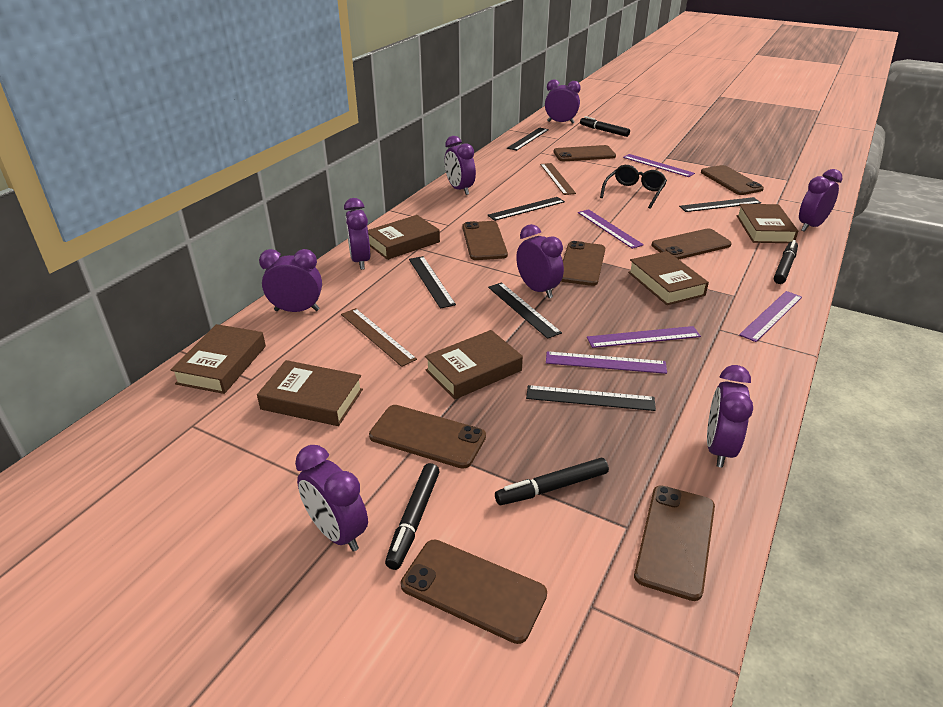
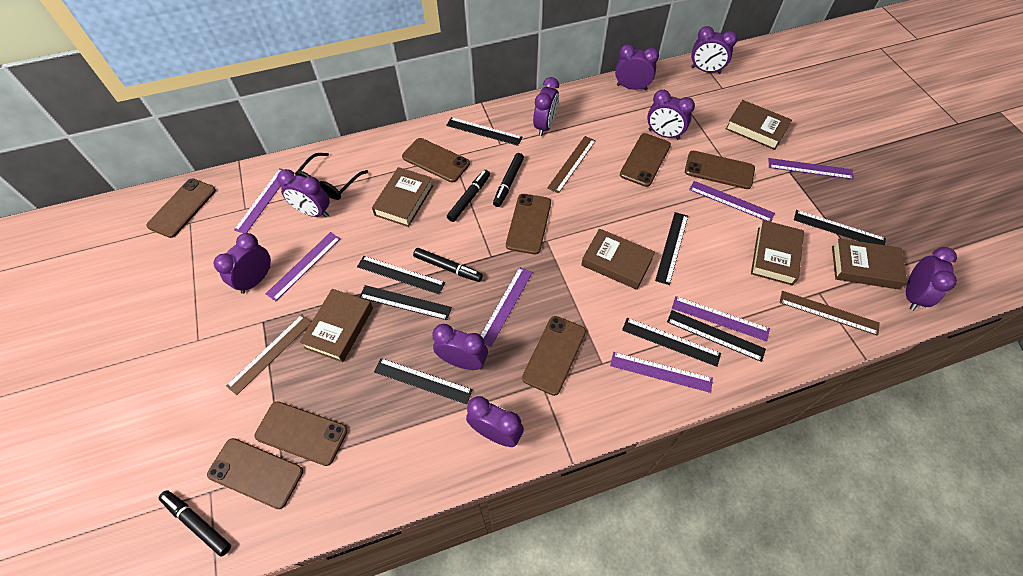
black ruler: [409,256,456,309] [487,197,565,221] [488,282,562,339] [507,127,549,151] [526,385,656,411] [679,197,761,212] = 6 -> [357,256,445,294] [359,285,452,320] [374,358,473,404] [446,117,522,146] [622,318,721,367] [655,212,688,285] [667,310,766,362] [794,210,886,245] = 8
brown ruler: [341,308,417,367] [540,163,576,195] = 2 -> [226,315,311,395] [547,136,596,194] [780,291,880,336] = 3
purple clock: [259,249,322,312] [295,445,368,552] [344,198,370,270] [445,136,476,195] [516,224,564,298] [545,79,581,124] [707,365,753,468] [799,169,843,232] = 8 -> [214,233,271,294] [277,169,330,218] [432,324,488,370] [466,396,524,447] [533,77,559,136] [615,44,659,90] [647,90,695,140] [691,26,737,74] [906,247,957,311] = 9
purple ruler: [546,351,667,374] [578,209,644,249] [587,326,701,348] [623,154,695,177] [739,291,802,342] = 5 -> [234,168,284,233] [266,232,340,301] [481,267,533,347] [610,352,713,393] [672,296,770,341] [689,181,775,222] [768,158,854,179] = 7

